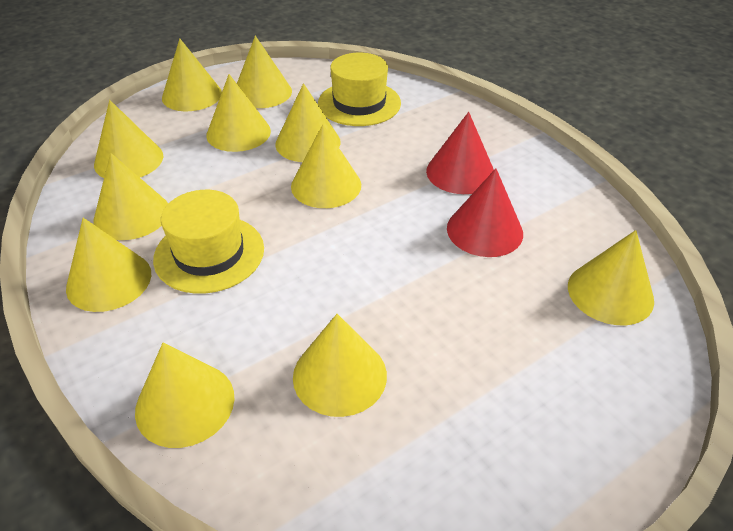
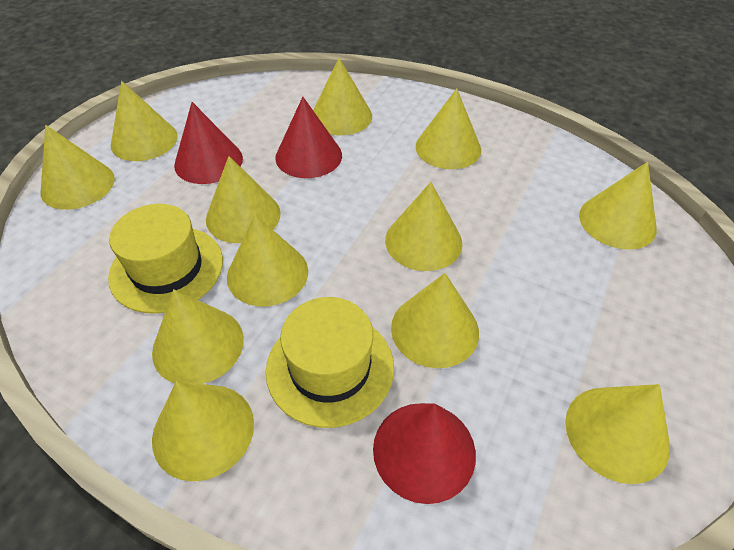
red cone: [426,112,494,194] [447,168,523,257] = 2 -> [174,102,243,184] [275,97,342,178] [373,403,476,504] = 3
yellow cone: [66,218,151,312] [93,153,168,240] [94,100,163,178] [135,343,235,448] [162,38,222,111] [206,74,271,152] [237,36,292,108] [275,83,340,162] [291,125,361,208] [293,314,387,417] [568,230,654,325] = 11 -> [41,125,115,210] [111,81,178,161] [152,289,244,384] [152,381,254,481] [206,156,281,243] [227,215,308,306] [313,58,372,135] [385,182,462,271] [391,273,479,368] [415,88,481,169] [565,384,670,484] [579,162,657,250] = 12

